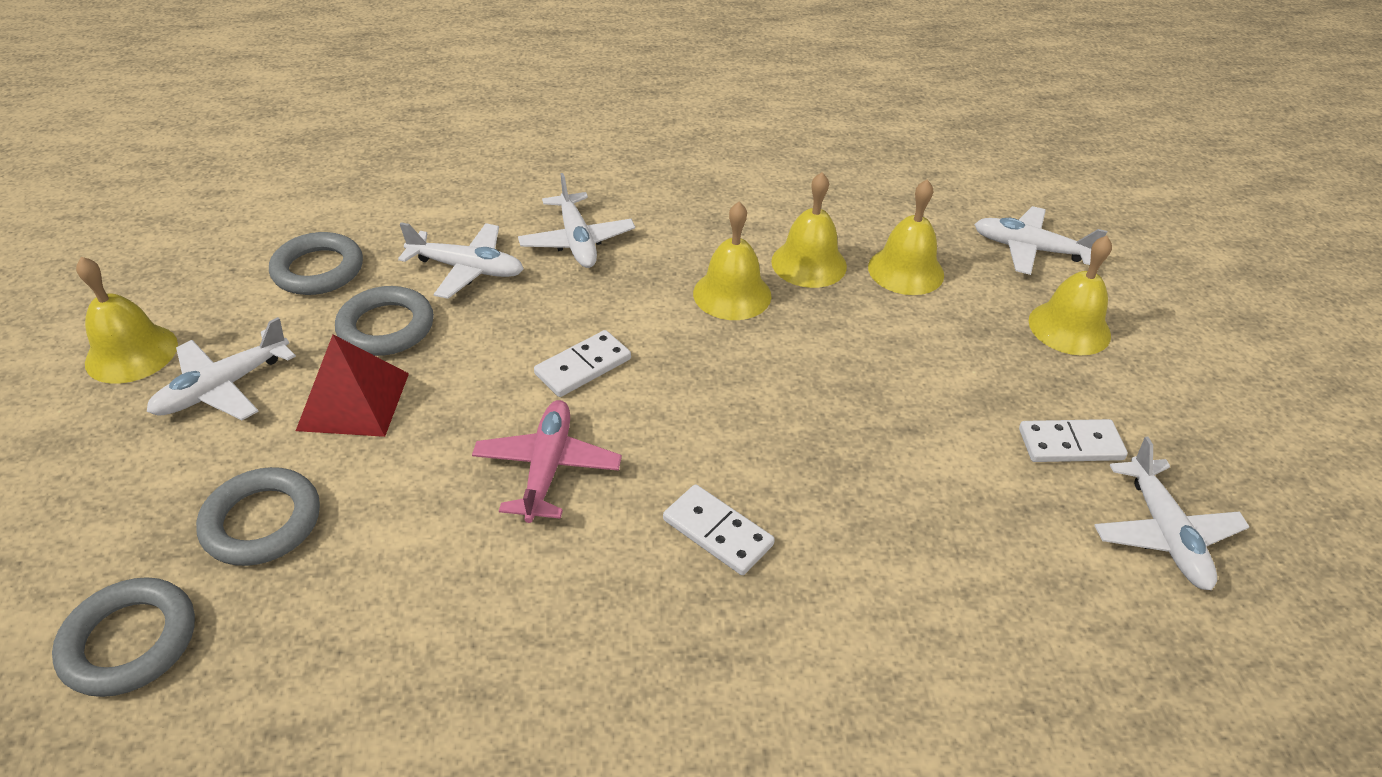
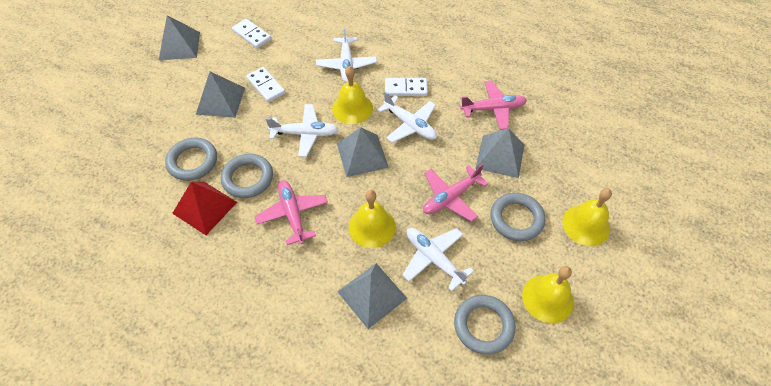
grey pyramid: none = 0 -> [159,15,200,60] [196,71,245,118] [337,128,389,177] [337,263,408,329] [475,128,525,178] = 5
pink plane: [472,400,622,523] = 1 -> [254,180,328,245] [423,164,488,222] [460,80,527,130] = 3
white plane: [147,317,296,420] [398,222,524,299] [518,173,635,268] [974,206,1107,275] [1094,437,1250,590] = 5 -> [266,104,339,157] [316,26,377,82] [378,91,437,143] [402,228,474,291] = 4
yellow bell: [76,257,178,384] [693,202,771,320] [771,172,847,288] [868,179,944,295] [1029,236,1112,355] = 5 -> [332,66,373,124] [349,190,396,248] [522,266,574,323] [562,188,612,246] = 4

